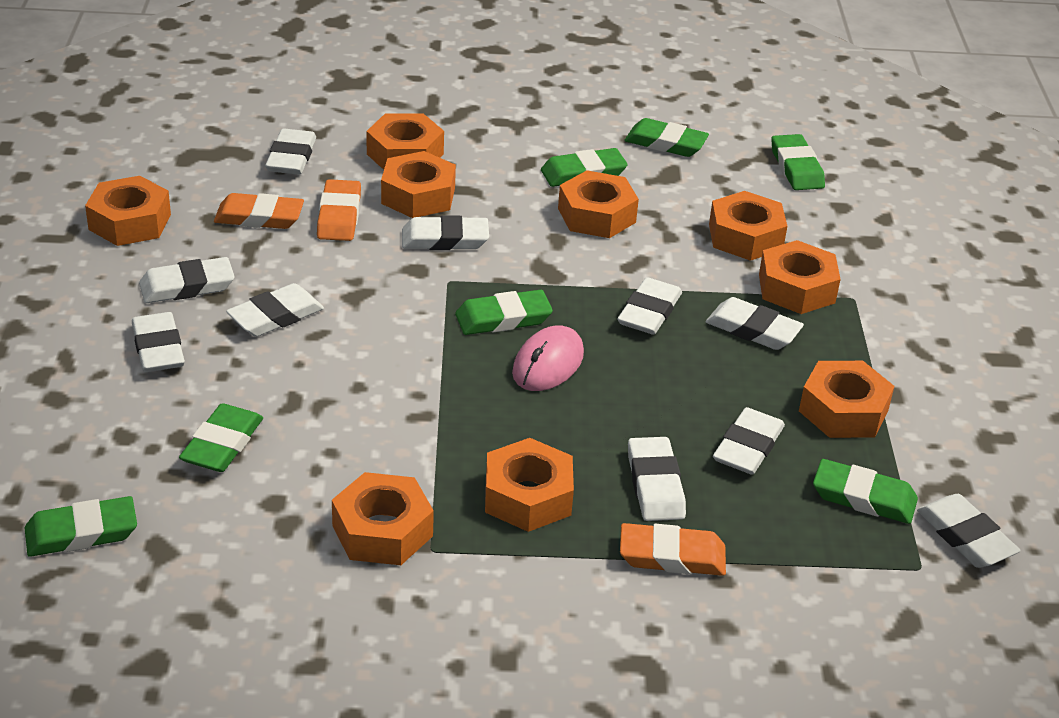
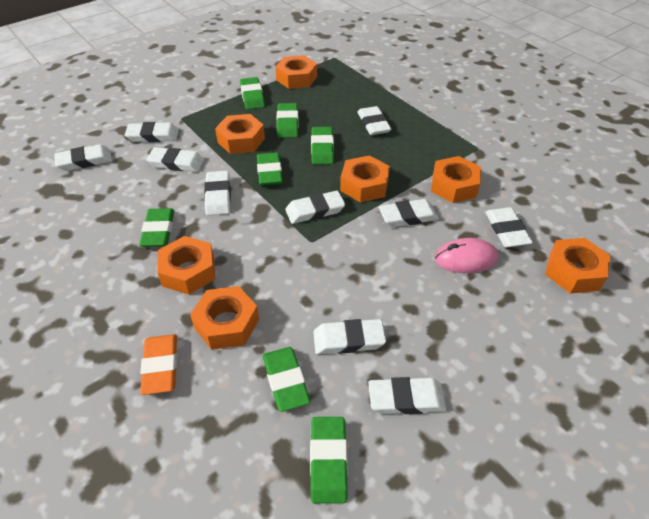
orange eraser: [214,193,304,229] [317,179,361,241] [620,523,726,576] = 3 -> [140,334,177,395] = 1
orange nut: [85,176,171,246] [332,472,434,565] [366,113,444,170] [381,151,456,218] [485,438,574,532] [558,170,639,238] [709,191,787,261] [759,240,841,314] [799,361,894,438] = 9 -> [157,236,215,295] [190,286,259,350] [215,114,265,154] [275,55,317,89] [340,155,390,203] [431,156,481,203] [545,238,611,294] = 7

